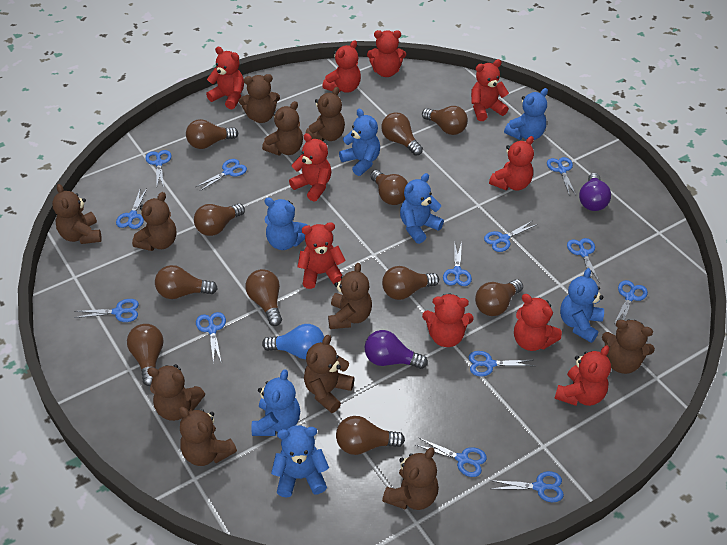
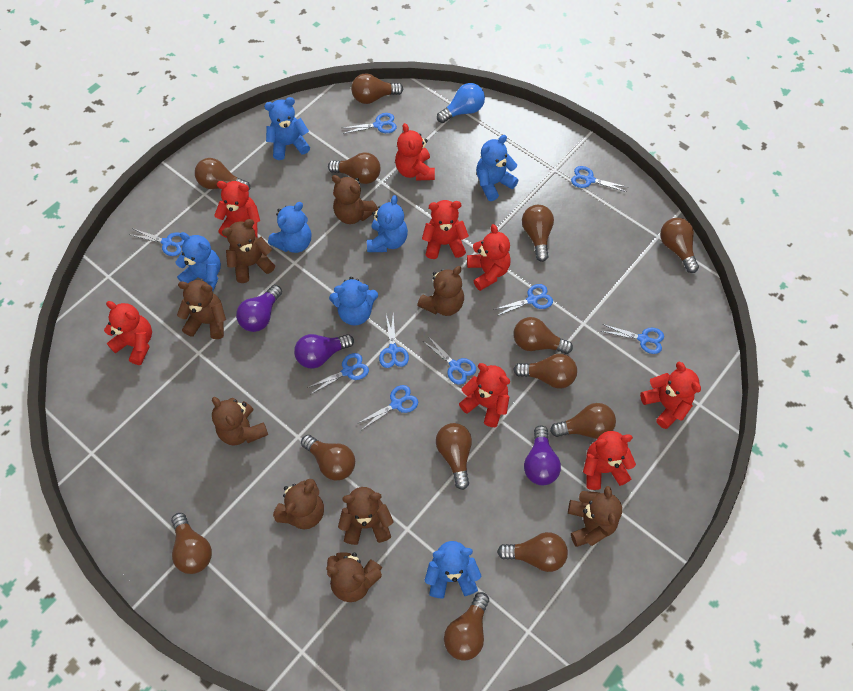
blue scissors: [74,299,139,322] [116,189,147,229] [145,150,172,187] [196,159,247,191] [196,312,226,364] [416,438,487,477] [443,241,472,286] [469,351,535,377] [484,221,537,252] [490,471,564,502] [547,157,576,196] [567,238,600,283] [614,280,648,324] = 13 -> [131,229,185,256] [307,353,369,395] [342,113,397,134] [357,385,418,429] [379,314,409,368] [423,335,476,385] [493,284,553,316] [571,166,627,192] [601,324,664,354] = 9
brown light bulb: [127,324,163,386] [155,265,218,299] [186,119,238,149] [194,204,245,236] [245,269,282,326] [336,416,405,455] [370,170,408,205] [381,112,423,156] [382,266,439,300] [422,106,468,135] [475,279,523,316] = 11 -> [171,513,212,574] [195,158,250,191] [301,435,355,481] [328,152,380,184] [351,73,403,104] [436,423,472,490] [444,592,489,661] [497,532,568,572] [513,354,577,389] [514,317,573,354] [522,205,554,262] [550,403,616,439] [660,218,699,273] = 13
brown teddy bear: [52,184,102,244] [132,192,176,251] [147,364,205,421] [179,407,237,466] [239,74,280,123] [262,101,303,155] [304,335,355,413] [306,87,345,142] [328,263,372,329] [382,448,439,510] [602,319,655,374] = 11 -> [177,280,226,339] [212,397,268,445] [222,219,275,283] [273,479,324,529] [326,552,382,602] [332,175,378,224] [338,487,393,545] [417,266,464,316] [568,486,622,547] = 9
purple light bulb: [365,330,428,369] [579,173,611,211] = 2 -> [236,285,282,332] [294,334,354,369] [524,425,561,485] = 3
red teddy bear: [206,47,244,109] [289,133,331,201] [297,222,346,289] [322,40,361,93] [367,30,406,77] [422,293,473,347] [471,59,509,121] [489,136,534,190] [514,294,562,351] [554,346,611,406] = 10 -> [104,301,152,365] [214,181,260,238] [395,123,435,181] [422,200,469,259] [459,363,510,427] [467,224,511,291] [583,431,636,490] [640,362,701,429] = 8

